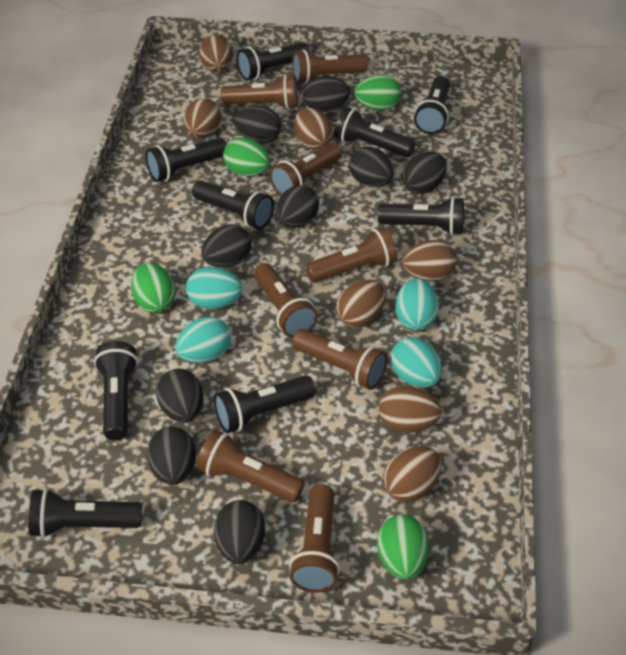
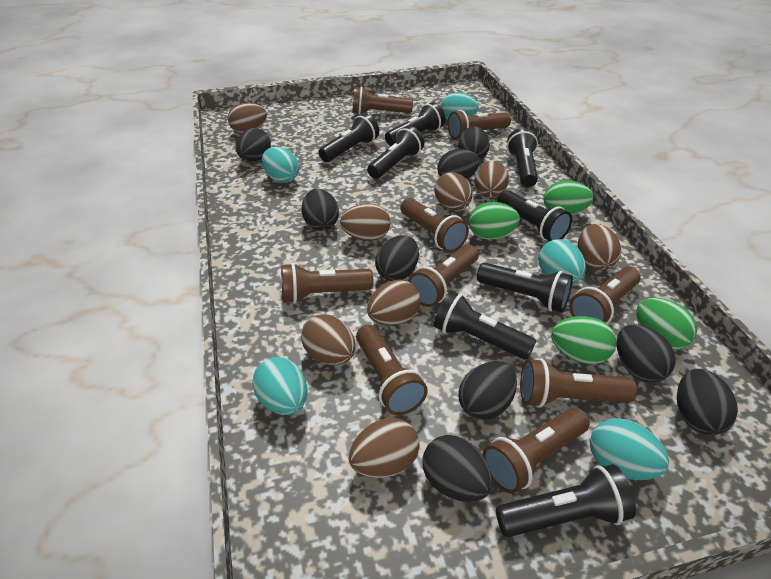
black flashlight: [28,488,142,538] [94,341,138,440] [145,138,227,182] [192,180,274,229] [214,375,316,433] [237,42,310,80] [334,107,415,157] [377,196,464,235] [414,76,450,134] = 9 -> [319,114,379,162] [367,126,424,179] [385,102,445,146] [434,291,536,360] [477,263,573,313] [496,464,636,537] [498,190,572,241] [507,128,538,187] = 8
brown egg: [184,98,221,138] [199,35,233,72] [294,107,333,150] [336,279,385,328] [379,386,442,433] [383,446,441,502] [402,240,457,281] = 7 -> [228,103,267,133] [301,314,355,365] [340,203,390,241] [349,417,420,478] [367,280,421,326] [435,172,472,210] [474,161,509,198] [578,224,621,270] = 8
brown flashlight: [197,430,305,502] [221,74,298,109] [254,263,318,338] [269,143,342,195] [289,484,340,593] [292,50,368,84] [292,329,388,390] [306,227,397,283] = 8 -> [281,263,373,304] [352,87,413,115] [356,325,428,415] [400,198,469,252] [408,244,479,307] [448,110,511,139] [482,407,590,494] [520,358,637,408] [569,266,640,324] = 9
turquoise egg: [176,316,231,363] [186,267,242,309] [391,337,442,388] [395,278,439,331] = 4 -> [252,357,307,415] [262,147,299,183] [441,93,479,120] [538,239,586,284] [590,418,669,480] = 5

